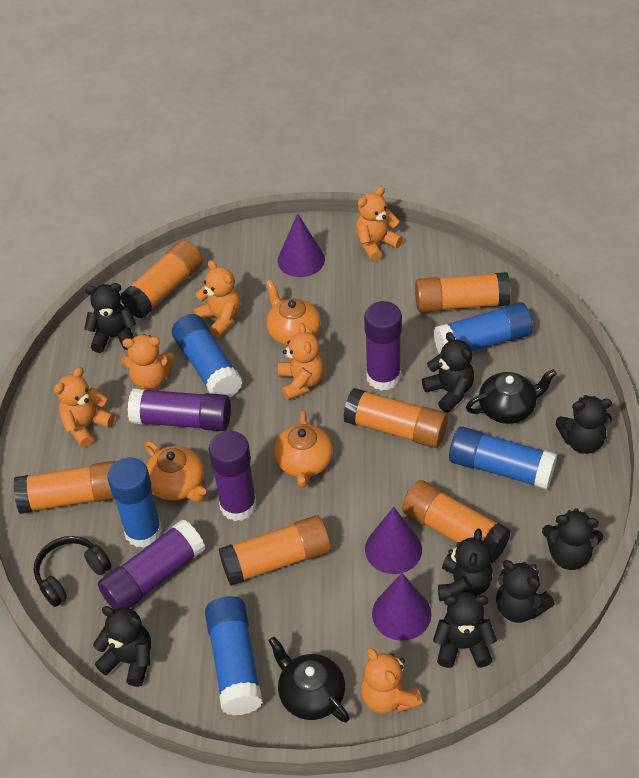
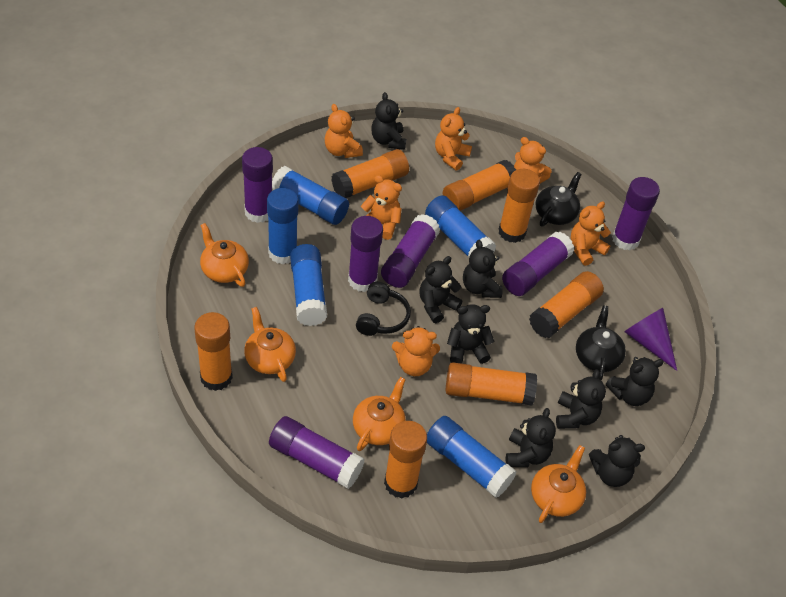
orange glue stick: [13,461,115,514] [121,240,203,319] [219,515,331,586] [343,388,448,448] [402,480,511,563] [415,272,511,313] = 6 -> [194,312,233,391] [331,149,409,198] [384,421,427,499] [443,160,516,211] [446,362,537,405] [498,169,540,243] [529,271,604,338] = 7
orange teapot: [145,441,206,502] [266,280,321,346] [274,410,333,487] = 3 -> [200,223,249,287] [244,307,296,382] [353,377,406,451] [531,445,586,523] = 4
purple cone: [278,214,325,277] [365,507,422,574] [372,573,431,641] = 3 -> [624,308,677,371] = 1
purple glue stick: [98,519,205,610] [128,388,231,431] [209,431,257,521] [364,301,402,391] = 4 -> [242,147,273,223] [269,416,365,489] [348,216,383,292] [381,214,440,288] [502,232,574,296] [612,177,660,250] = 6

